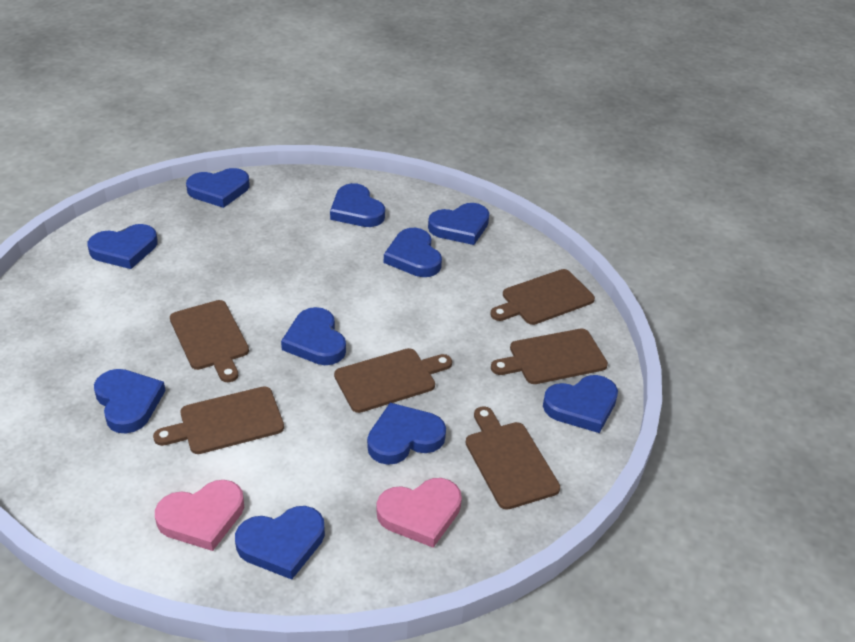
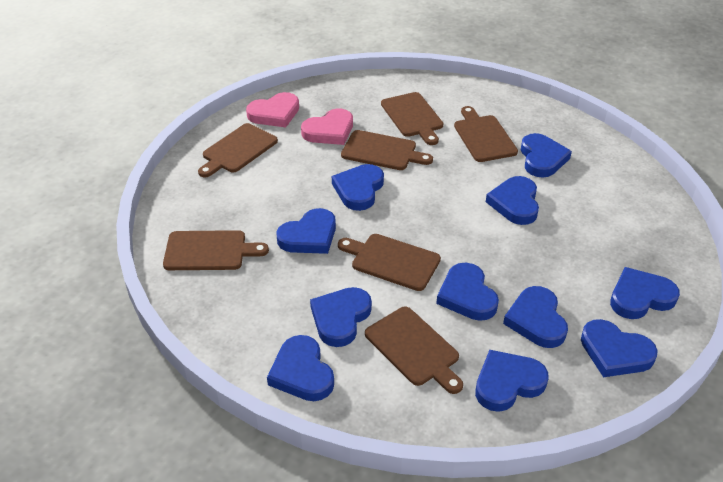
blue heart: [87,224,158,269] [94,369,166,433] [186,168,250,208] [235,506,325,580] [281,307,346,365] [330,183,385,227] [367,403,446,465] [384,228,442,277] [428,203,489,245] [543,375,618,433] = 10 -> [267,335,334,401] [276,208,336,254] [310,287,372,347] [332,164,384,211] [436,263,499,321] [475,350,549,412] [486,176,539,225] [503,286,568,348] [521,133,572,178] [581,319,658,377] [610,267,680,319] = 11
brown cutting board: [153,386,284,454] [170,300,249,382] [334,348,452,413] [466,406,560,510] [490,269,595,325] [491,329,608,384] = 6 -> [163,230,269,270] [198,123,278,177] [338,234,441,291] [341,130,433,170] [365,307,463,394] [381,92,444,145] [454,106,518,162] = 7

